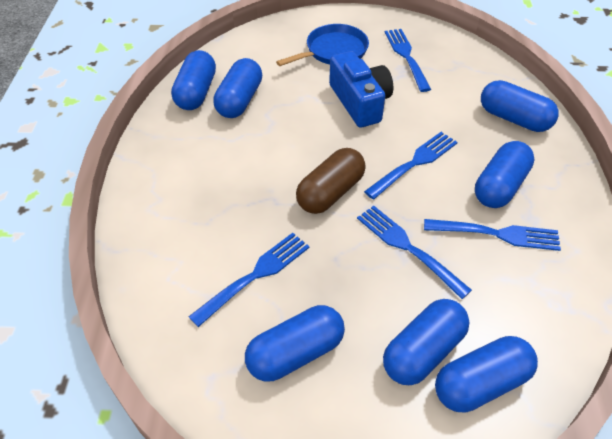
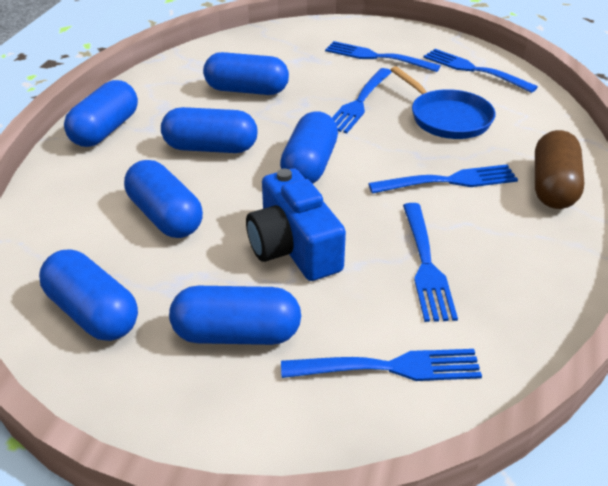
blue fork: [188,233,309,327] [357,206,472,299] [364,132,458,199] [385,29,431,92] [424,219,561,251] = 5 -> [281,349,482,381] [325,41,441,72] [332,68,392,134] [368,164,518,194] [403,203,458,322] [423,49,538,93] = 6

